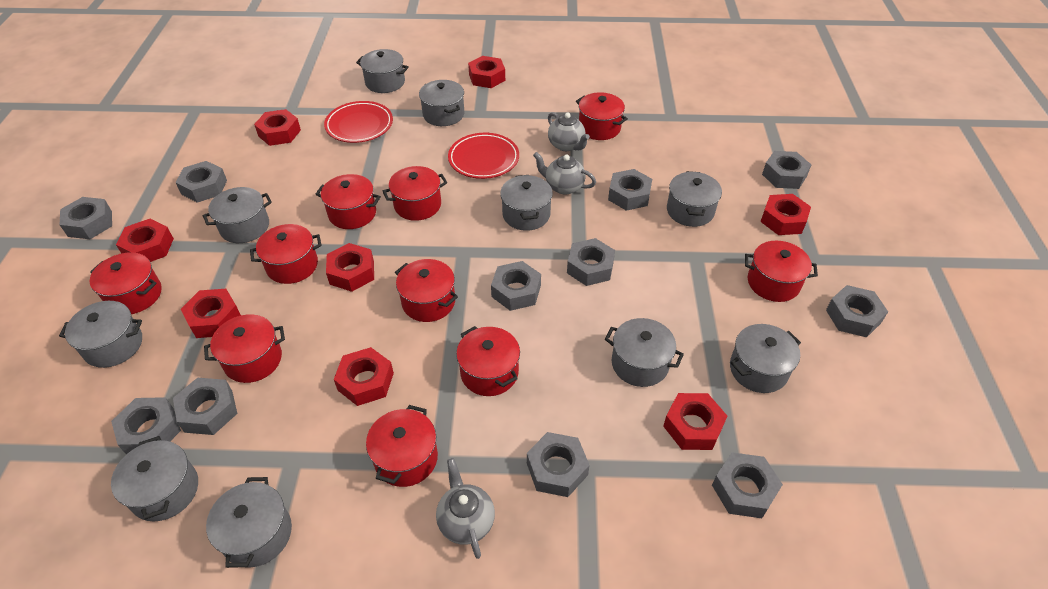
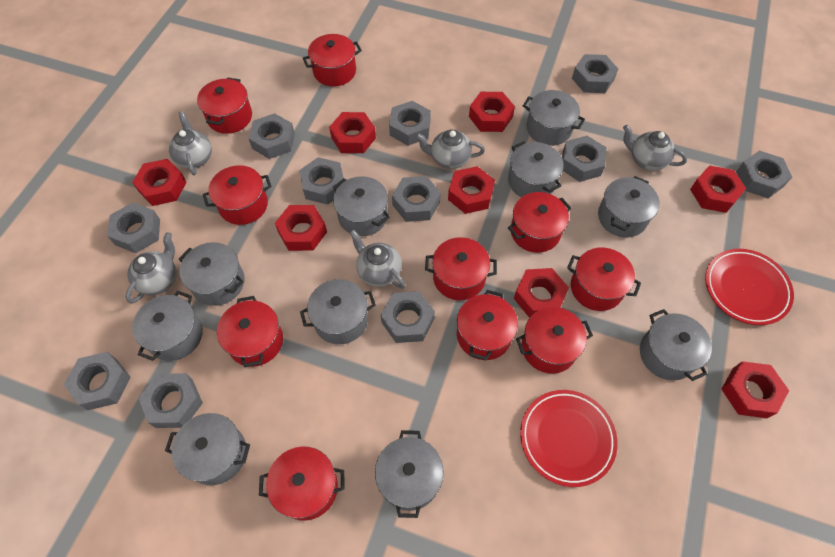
grey teapot: [436,458,495,559] [533,152,596,195] [548,112,590,151] = 3 -> [126,232,177,304] [169,111,212,175] [350,229,405,289] [415,130,485,169] [623,125,687,171] = 5

